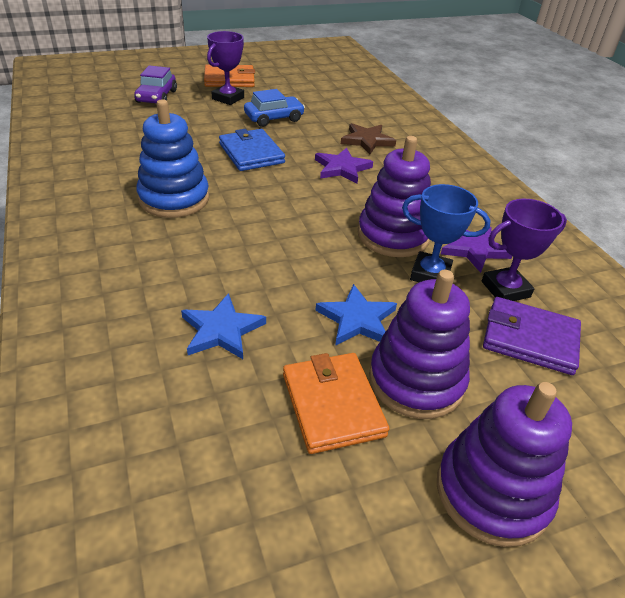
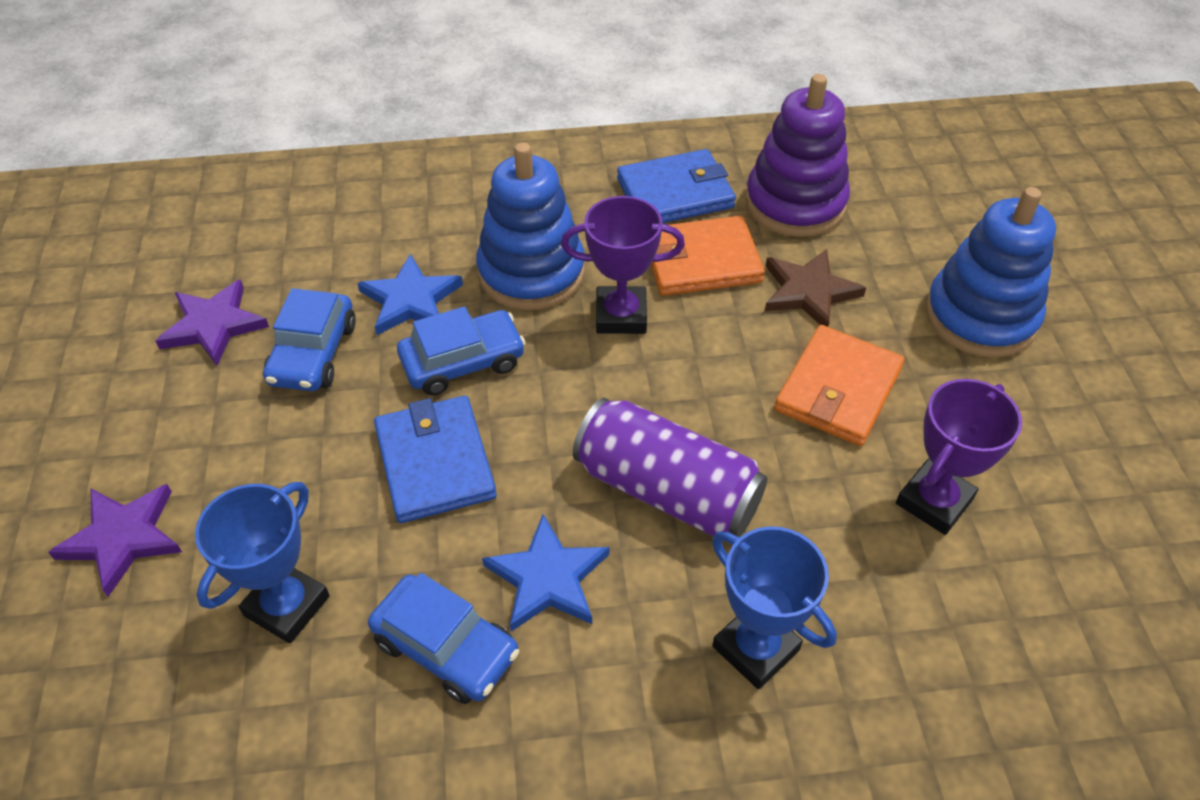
blue car: [244,89,305,127] = 1 -> [263,288,356,391] [368,573,519,704] [397,306,525,395] = 3
blue stacking toy: [136,99,209,218] = 1 -> [476,143,585,310] [925,187,1056,357] = 2
blue trophy: [402,184,491,282] = 1 -> [195,482,330,643] [712,526,837,689] = 2
blue wallet: [219,129,285,171] = 1 -> [374,395,497,523] [617,149,736,223] = 2
purple can: none = 0 -> [573,398,768,537] = 1
purple car: [134,66,177,103] = 1 -> none = 0
purple stacking toy: [358,136,431,257] [369,270,470,419] [437,382,572,547] = 3 -> [745,74,850,237] = 1
purple wallet: [483,297,581,375] = 1 -> none = 0

